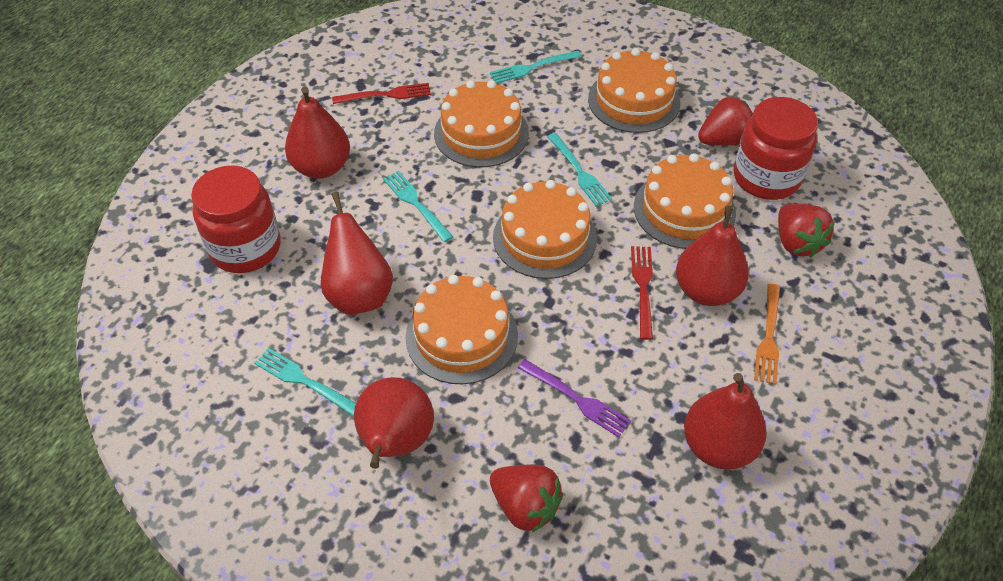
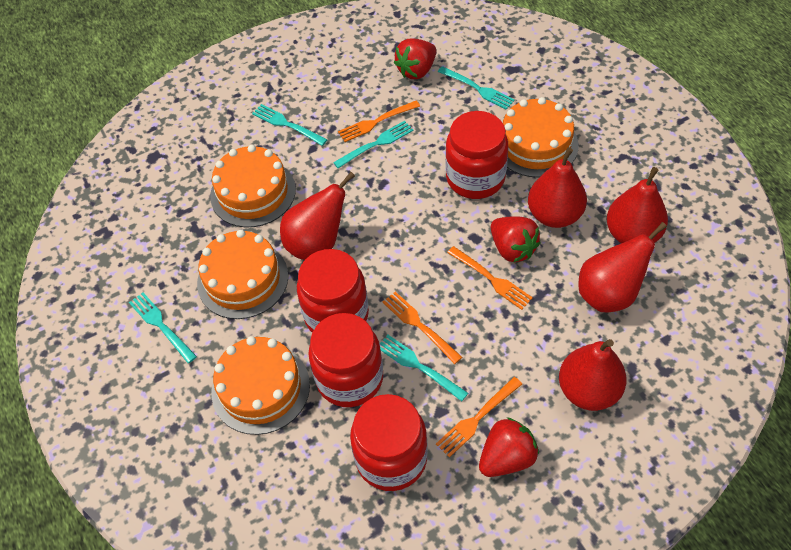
orange cake: [405,275,518,385] [434,80,529,167] [493,180,597,279] [588,48,680,133] [634,153,736,249] = 5 -> [197,229,288,319] [210,145,296,227] [212,336,310,435] [503,97,579,178] = 4
orange fork: [754,284,780,385] = 1 -> [338,100,420,142] [383,291,462,364] [436,377,522,457] [447,246,533,310] = 4
purple fork: [518,359,631,437] = 1 -> none = 0
red fork: [332,83,431,104] [631,246,653,340] = 2 -> none = 0
red jar: [191,166,281,273] [734,97,818,200] = 2 -> [297,249,369,333] [308,313,383,407] [350,394,428,491] [446,111,508,199] = 4
turquoise fork: [254,348,356,416] [383,171,453,242] [490,51,582,84] [548,133,612,206] = 4 -> [129,293,197,363] [252,104,327,146] [333,121,413,168] [380,335,468,401] [438,66,515,110] = 5

